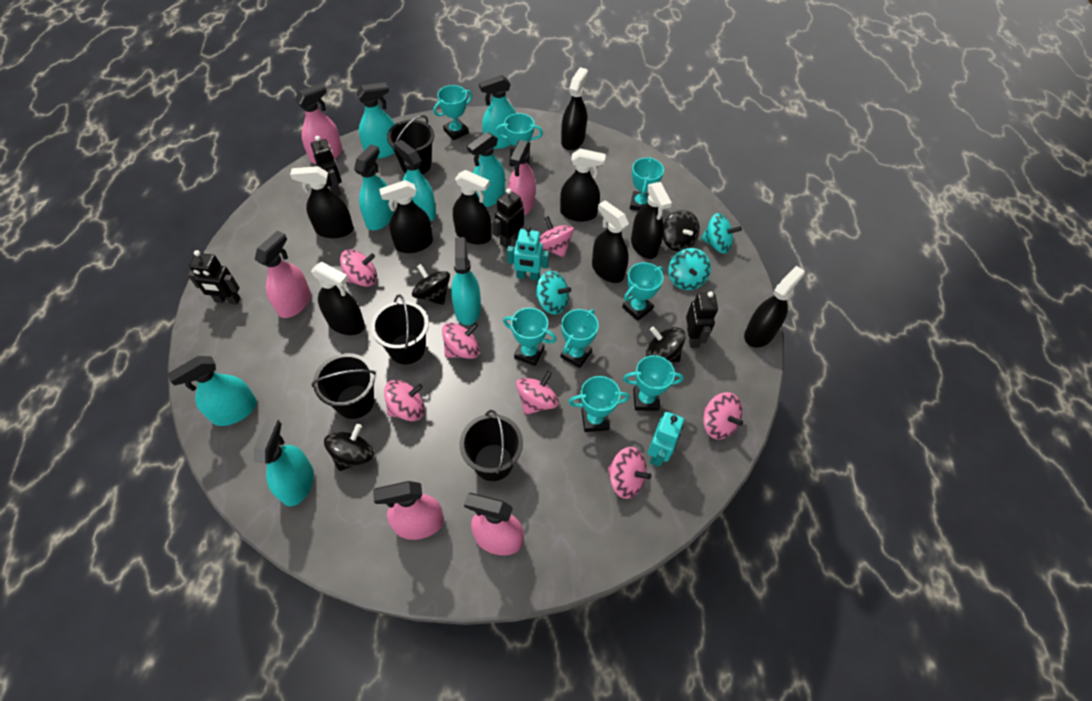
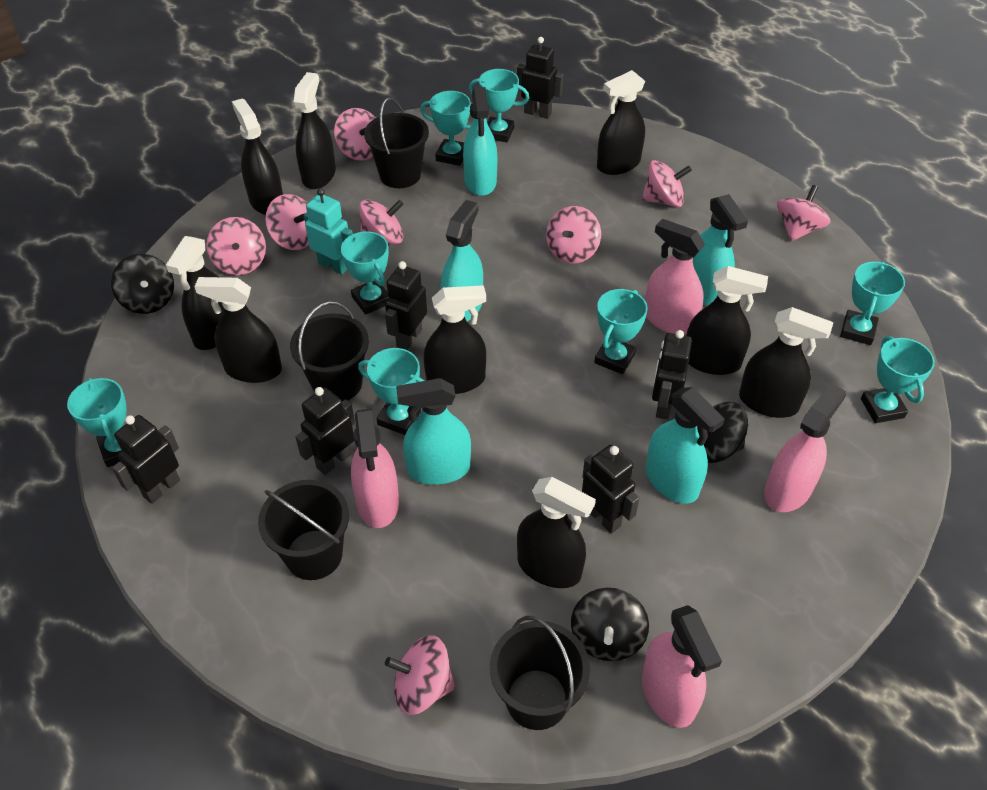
black robot: [188,250,240,305] [311,136,342,196] [493,188,524,248] [686,291,718,348] = 4 -> [112,415,180,504] [296,387,355,475] [385,261,427,350] [517,37,564,119] [582,445,639,533] [652,330,692,420] = 6
black spinning top: [324,424,374,471] [412,264,450,305] [646,326,686,362] [663,210,700,251] = 4 -> [111,254,174,314] [571,588,649,661] [697,402,748,463] = 3
pink spinning top: [340,249,377,287] [384,380,425,421] [442,322,480,359] [516,371,559,415] [539,216,574,258] [607,447,651,499] [703,392,743,440] = 7 -> [206,217,266,275] [265,194,309,250] [334,108,376,160] [359,199,403,244] [385,635,455,715] [546,206,601,264] [642,160,692,207] [777,185,831,241] = 8
pink spray bottle: [255,231,311,318] [295,83,342,164] [373,481,444,540] [464,493,524,556] [508,140,536,215] = 5 -> [351,408,399,528] [642,605,722,728] [645,219,705,335] [764,384,846,512] = 4
turquoise robot: [507,226,549,281] [648,412,684,467] = 2 -> [304,188,353,275] = 1
turquoise spinning top: [536,271,571,315] [668,248,711,290] [701,213,742,254] = 3 -> none = 0
turquoise spray bottle: [167,356,257,426] [254,418,314,506] [354,145,394,230] [356,82,395,159] [394,140,436,221] [451,237,481,325] [467,132,505,207] [479,75,516,149] = 8 -> [396,378,471,485] [441,200,483,321] [463,87,497,196] [646,387,725,504] [693,194,748,306] = 5

